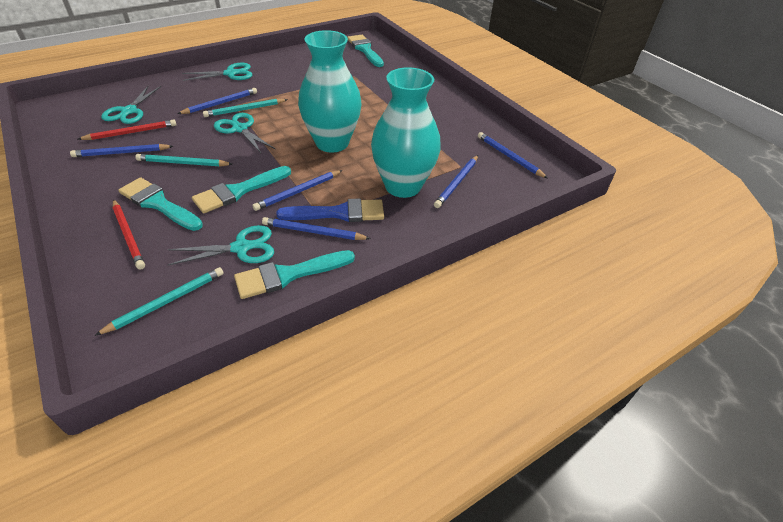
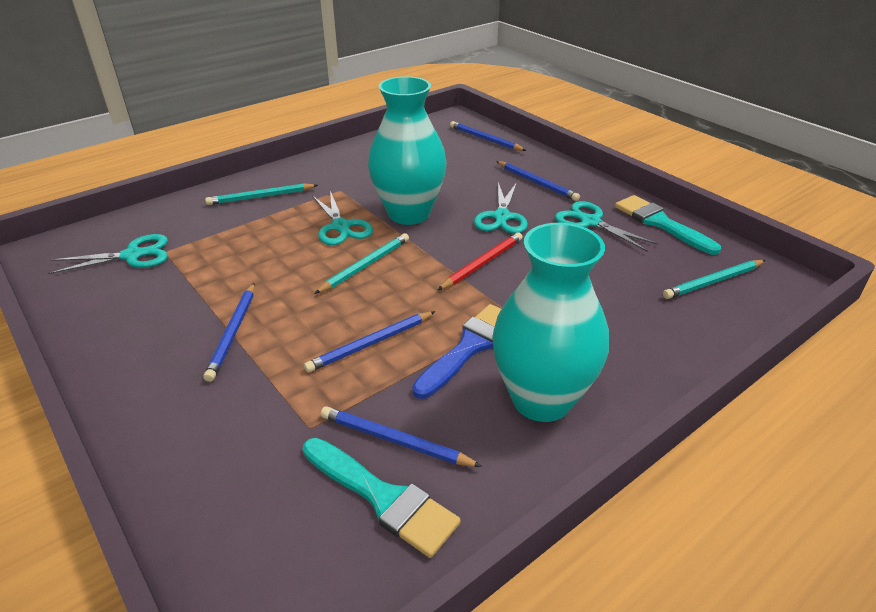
blue pencil: [70,144,173,157] [178,88,257,114] [252,170,343,211] [262,217,371,240] [434,155,478,208] [478,132,548,178] = 6 -> [204,283,255,382] [304,311,436,373] [321,406,482,467] [450,121,526,151] [496,161,580,201] = 5
red pencil: [78,119,176,140] [112,199,145,270] = 2 -> [438,232,522,290] = 1
turquoise brush: [119,177,203,231] [192,166,291,213] [234,250,355,299] [347,35,384,67] = 4 -> [303,438,461,558] [615,195,721,255] = 2

